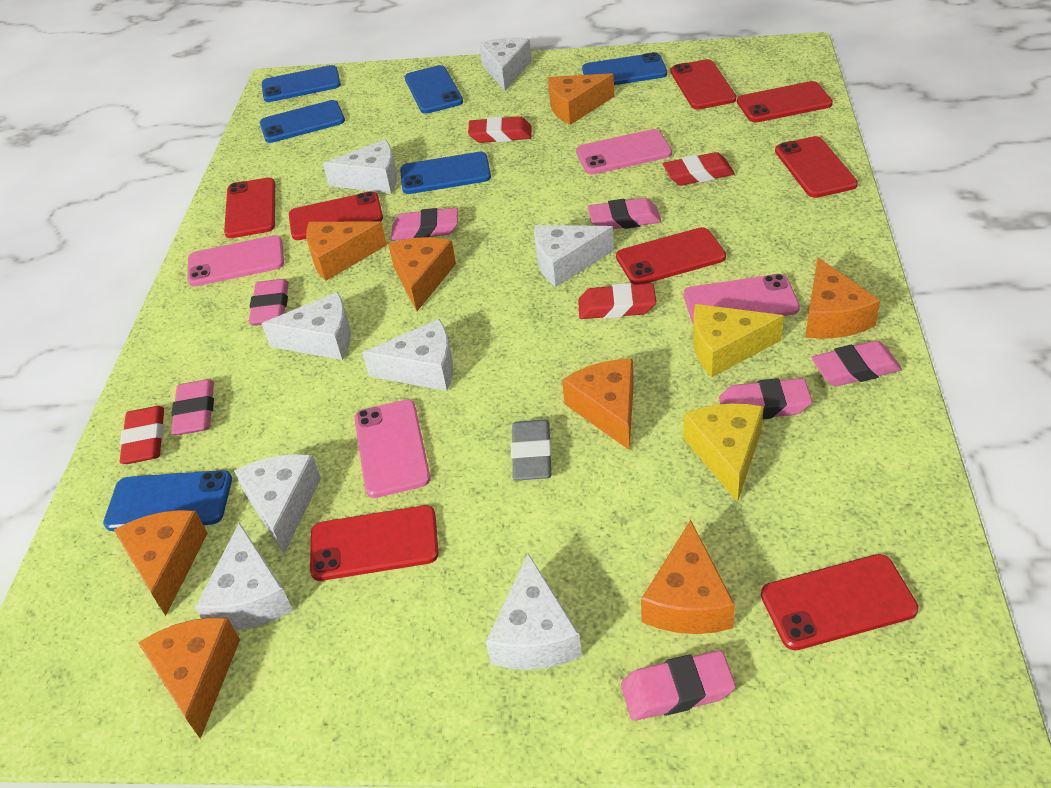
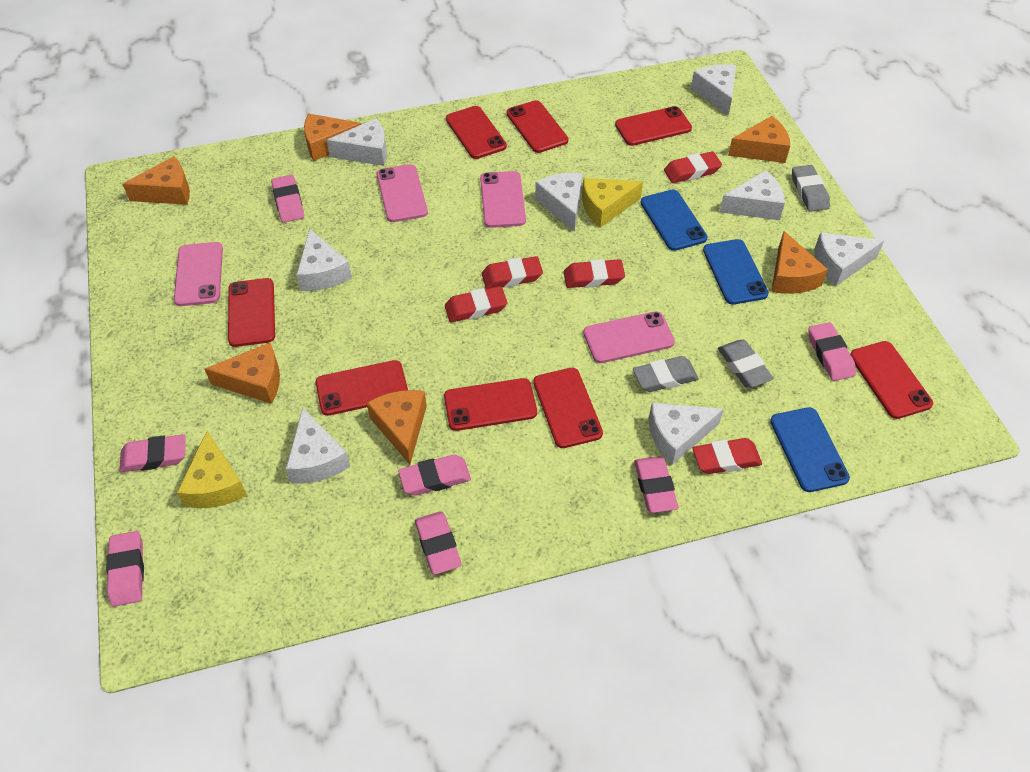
blue phone: [103,470,232,531] [260,100,345,143] [262,65,341,102] [400,152,491,194] [405,65,463,114] [582,52,667,85] = 6 -> [641,190,708,251] [703,239,769,305] [770,407,850,492] = 3
grey eraser: [511,420,552,480] = 1 -> [633,356,699,392] [718,340,774,387] [792,165,830,212] = 3
orange cheese: [114,510,208,616] [138,618,240,739] [306,221,387,281] [388,237,456,311] [548,73,614,125] [562,359,634,450] [641,520,735,634] [805,258,880,339] = 8 -> [122,156,190,205] [205,343,280,404] [304,113,361,161] [367,390,427,464] [728,116,790,163] [771,231,828,294] = 6
red eraser: [120,406,164,464] [468,116,531,143] [578,283,656,319] [663,152,735,185] = 4 -> [445,286,507,322] [482,256,543,289] [564,259,625,288] [664,151,722,183] [692,438,762,474] = 5

